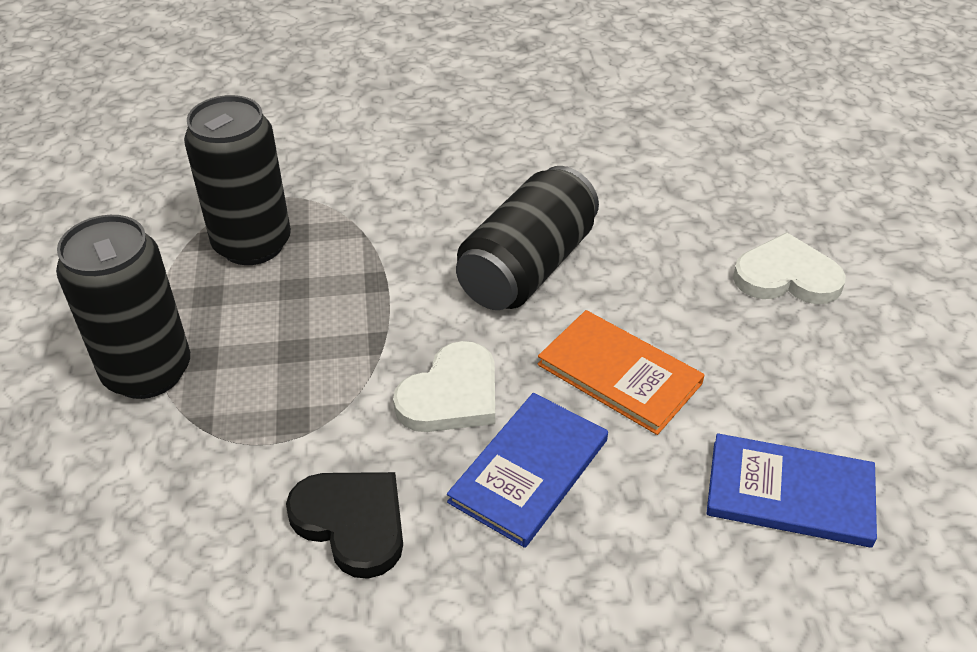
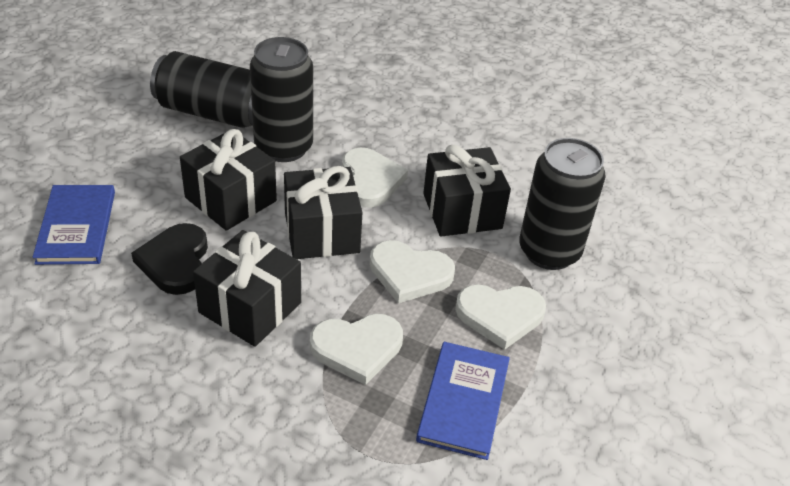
black gift: none = 0 -> [180,129,277,231] [193,230,301,347] [284,166,363,259] [423,145,511,236] = 4
orange book: [538,310,705,435] = 1 -> none = 0
white heart: [393,341,495,432] [733,232,846,304] = 2 -> [310,314,403,385] [342,148,408,208] [370,240,455,303] [455,284,546,350] = 4

